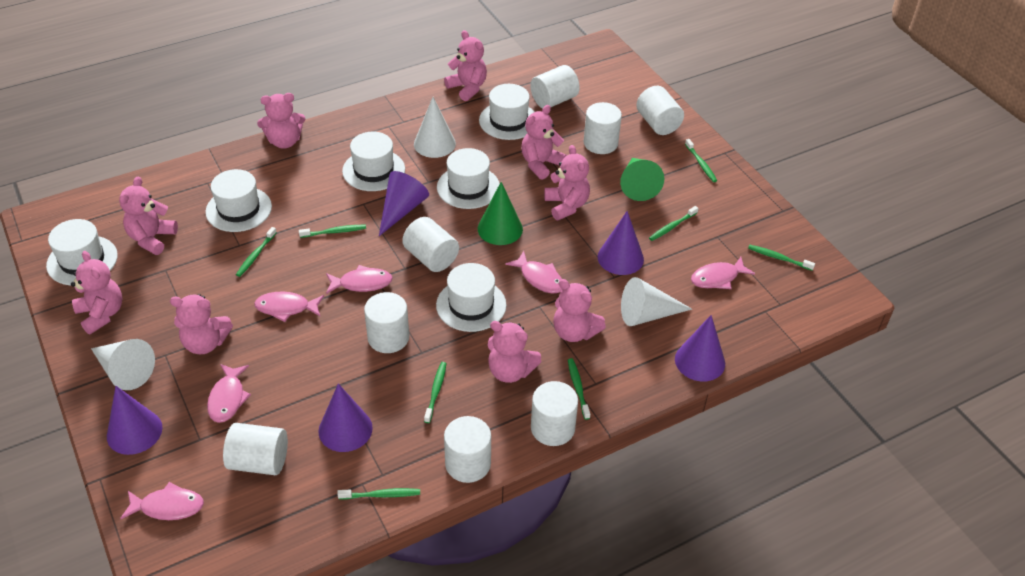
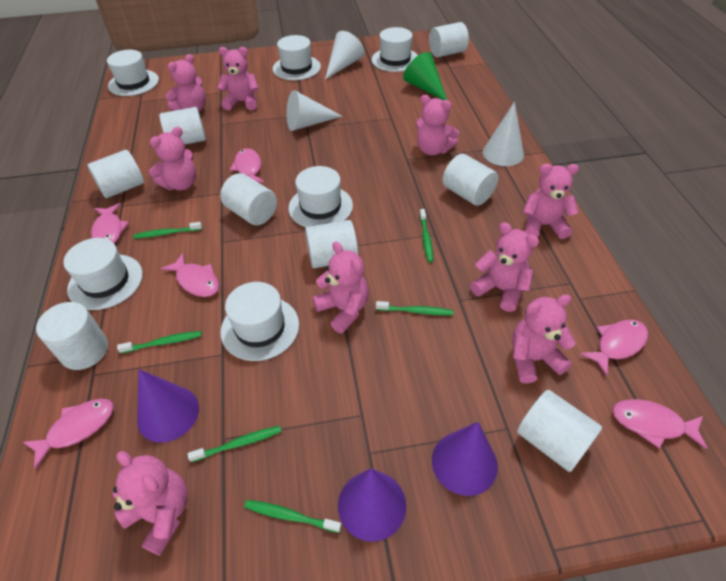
green cone: [478,182,523,245] [620,158,664,201] = 2 -> [403,52,447,100] = 1
green toothbrush: [236,227,277,277] [299,225,366,238] [337,488,420,499] [424,362,447,423] [568,358,590,420] [649,206,699,241] [685,139,717,182] [748,245,815,271] = 8 -> [117,331,202,354] [133,222,202,239] [188,426,282,462] [244,500,341,533] [376,301,454,315] [420,209,433,262] = 6
purple cone: [107,386,162,455] [318,383,373,452] [379,171,429,236] [597,211,644,275] [675,315,725,381] = 5 -> [137,369,199,443] [338,468,406,542] [432,422,498,496] = 3

